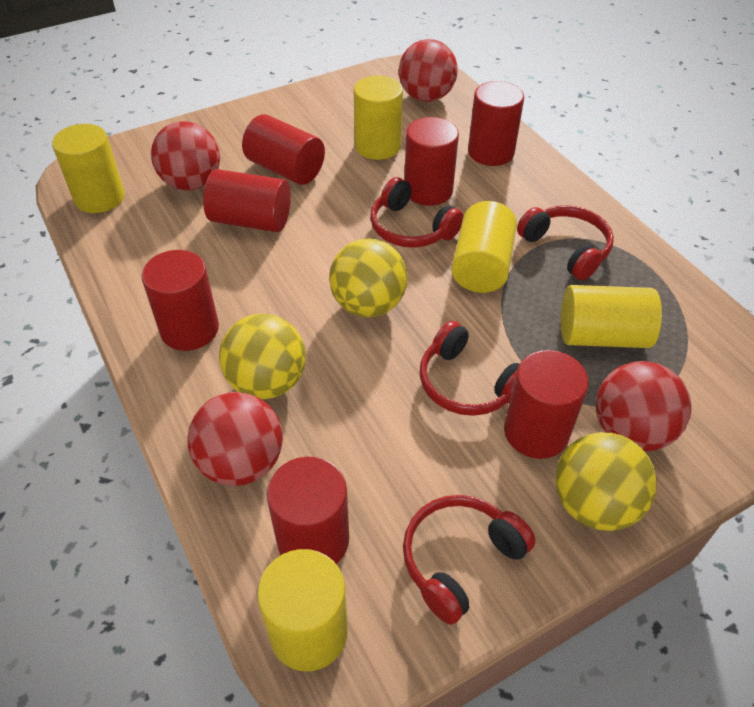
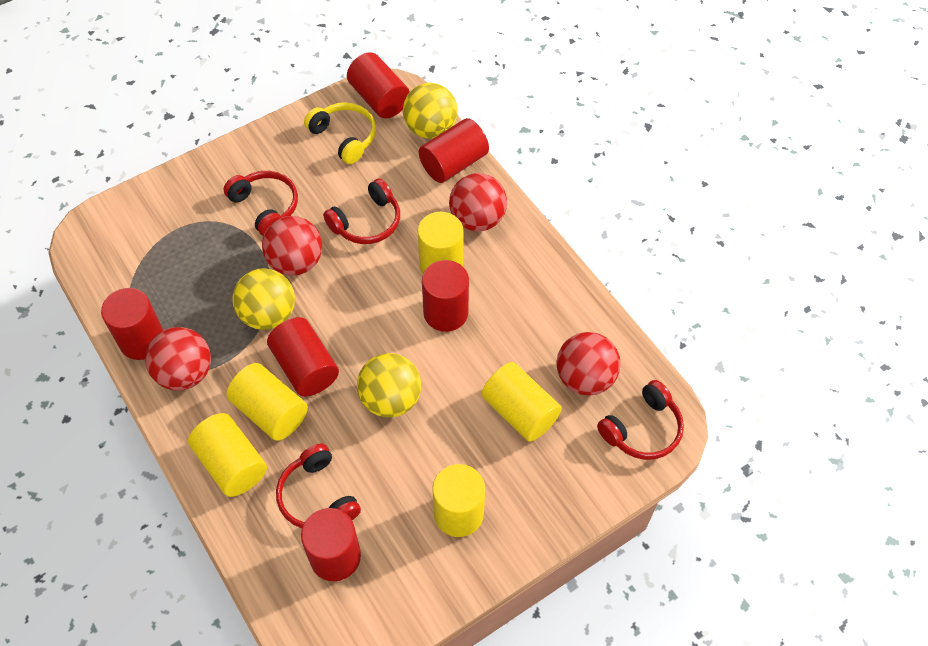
red cylinder: [141,250,219,351] [203,169,291,232] [242,114,325,185] [267,457,349,564] [404,117,459,206] [468,81,524,166] [504,350,589,459] = 7 -> [101,288,164,360] [267,317,339,396] [301,508,361,581] [347,52,410,118] [419,118,489,183] [422,260,469,332] = 6
yellow headphones: none = 0 -> [304,102,376,164] = 1

